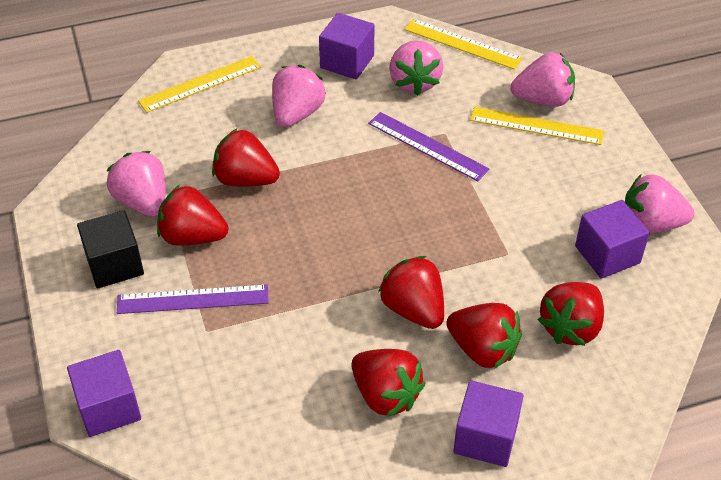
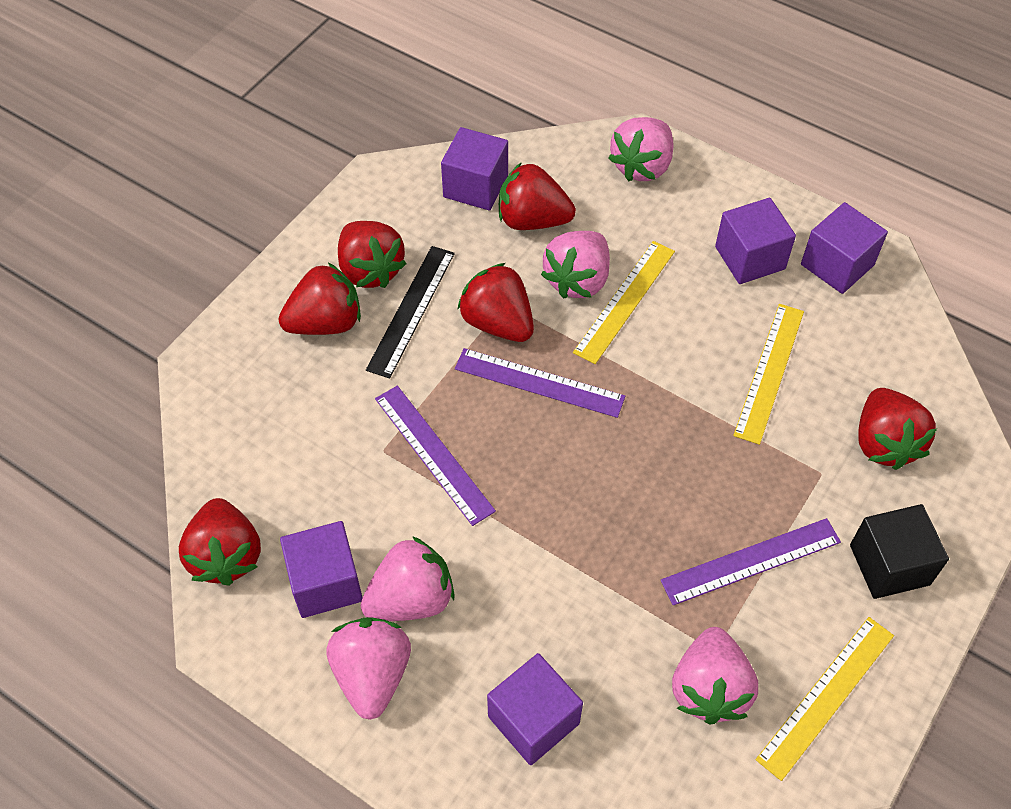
black ruler: none = 0 -> [366,246,455,378] = 1
purple cube: [67,350,141,437] [319,13,375,79] [453,380,523,467] [575,200,650,279] = 4 -> [280,521,363,618] [441,127,508,211] [487,653,583,765] [715,198,796,284] [801,202,888,294] = 5
purple ruler: [117,284,269,314] [368,112,489,181] = 2 -> [375,386,496,526] [455,348,625,418] [661,518,841,605] = 3

